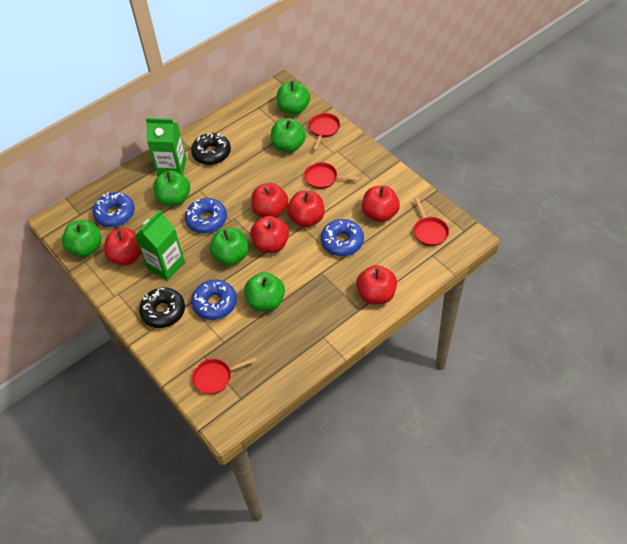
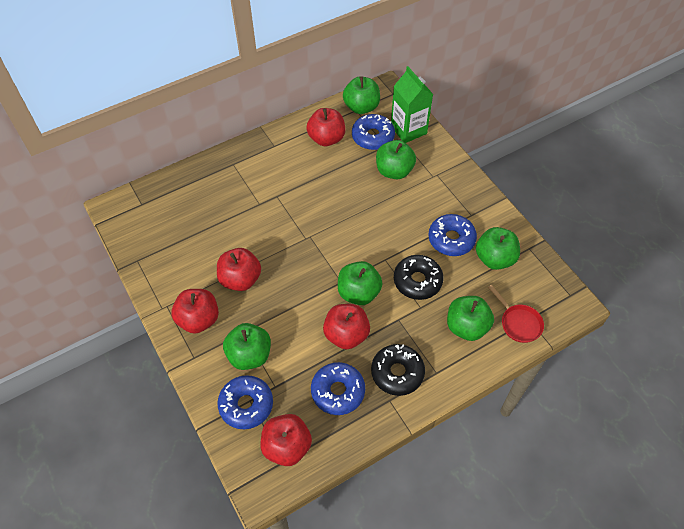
green carton: [135,210,185,281] [146,118,187,176] = 2 -> [391,66,433,143] = 1
red apple: [104,228,141,265] [250,216,289,253] [251,183,288,218] [287,191,324,227] [356,265,397,304] [362,186,400,222] = 6 -> [171,289,219,334] [217,248,261,291] [260,414,312,466] [306,108,345,146] [323,304,370,349] = 5
red pan: [192,357,256,395] [304,162,360,189] [309,113,340,151] [414,198,449,246] = 4 -> [488,285,544,343] = 1

